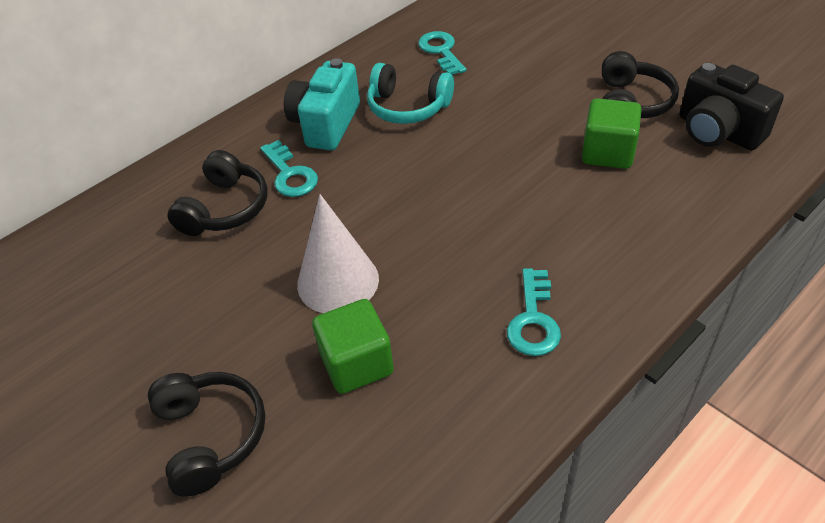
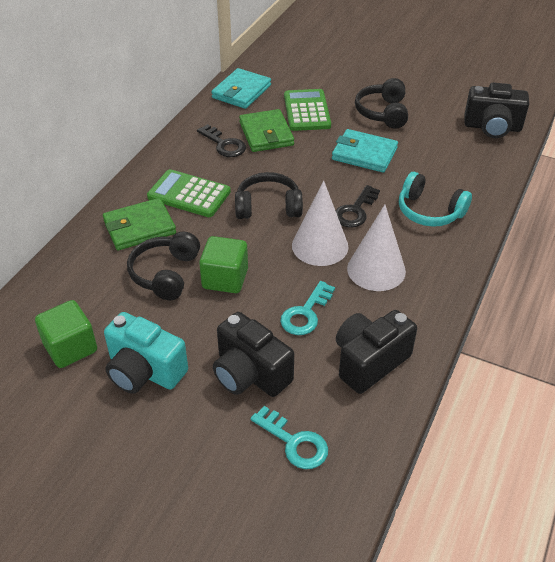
black camera: [680,62,784,150] = 1 -> [213,312,294,397] [336,310,417,394] [464,83,529,138] = 3
black key: none = 0 -> [197,124,246,157] [336,185,380,228] = 2
green calculator: none = 0 -> [147,169,231,217] [284,89,331,131] = 2
green wallet: none = 0 -> [103,198,176,250] [239,109,294,152] = 2
turquoise key: [260,140,318,197] [418,31,466,75] [507,268,561,356] = 3 -> [250,406,328,469] [280,281,335,335] = 2
turquoise wallet: none = 0 -> [211,68,271,109] [332,129,398,173] = 2
white cone: [297,194,379,313] = 1 -> [292,181,348,266] [347,205,406,291] = 2

